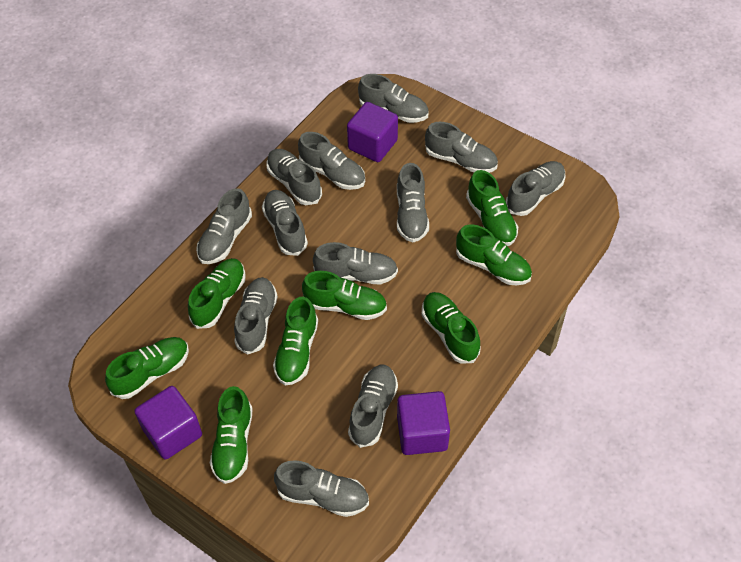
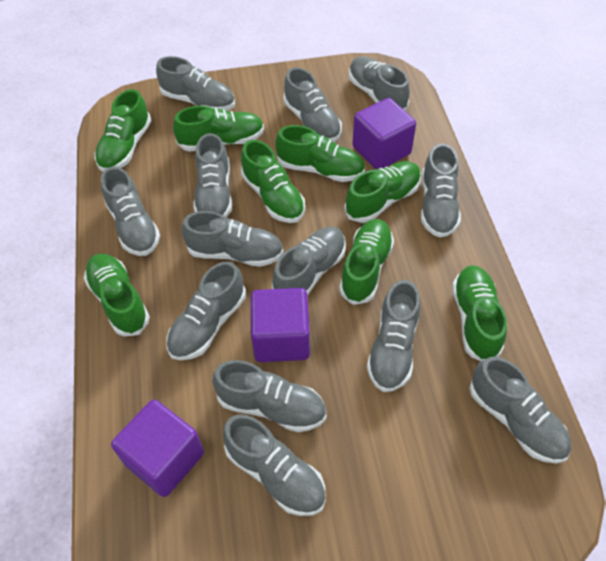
grey shoe: [196,188,252,264] [234,277,278,355] [262,190,308,256] [266,149,322,205] [274,460,369,517] [298,132,365,190] [313,242,398,284] [348,365,398,448] [358,74,429,123] [397,163,429,243] [425,122,498,173] [506,161,566,216] = 12 -> [101,167,160,256] [156,56,235,111] [166,261,246,360] [182,211,283,267] [193,133,232,217] [212,360,326,432] [223,414,326,516] [272,227,346,295] [283,67,342,142] [349,56,410,111] [367,280,421,392] [421,143,461,238] [469,357,571,464] = 13

